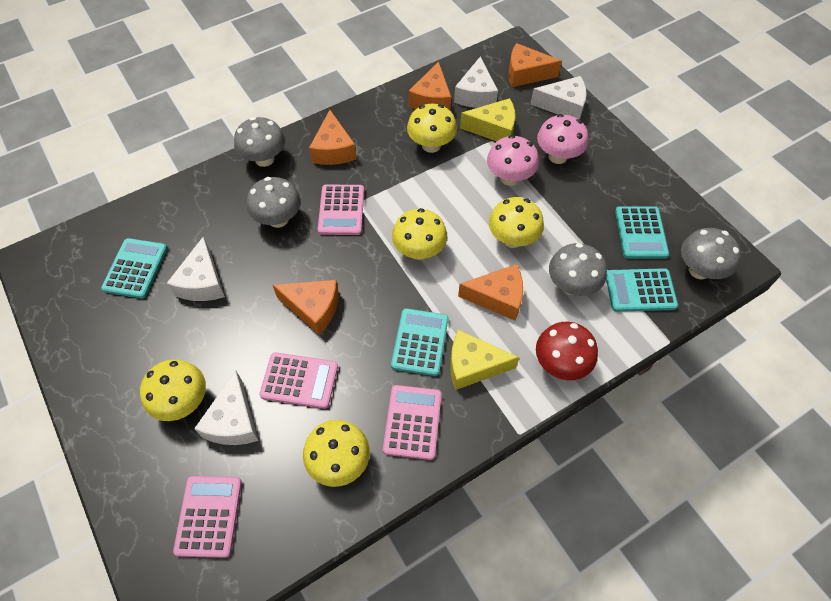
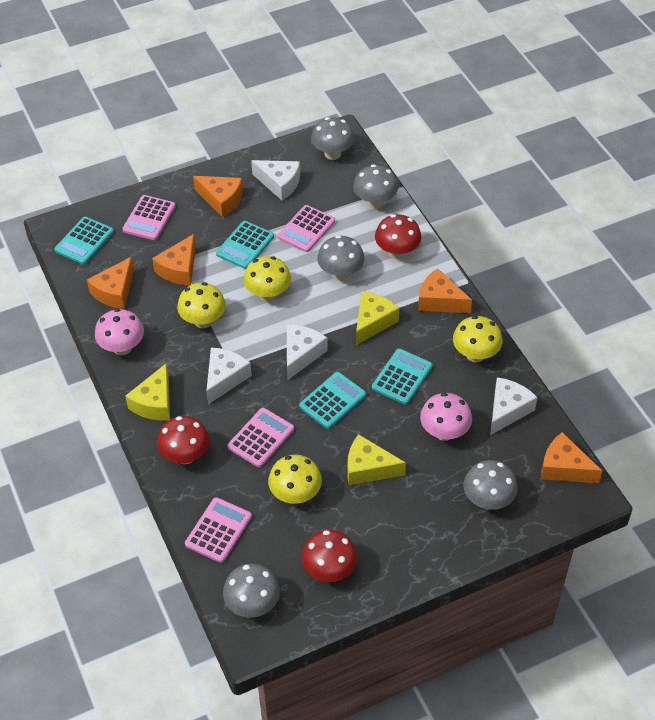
grey mushroom: [234,117,285,167] [247,177,301,228] [549,243,607,296] [681,228,741,279] = 4 -> [223,564,280,618] [311,117,355,160] [317,235,365,281] [353,164,398,209] [463,460,518,510] = 5
red mushroom: [536,322,598,380] = 1 -> [157,416,209,464] [301,530,357,582] [375,214,421,259] = 3
yellow cheese: [450,330,519,390] [460,98,515,141] = 2 -> [125,363,170,421] [348,434,406,485] [356,291,399,345] = 3
yellow mushroom: [140,359,206,421] [303,420,370,487] [392,208,448,260] [407,104,457,153] [489,197,544,248] = 5 -> [177,282,226,328] [243,256,291,301] [268,455,322,504] [453,316,502,362] = 4

